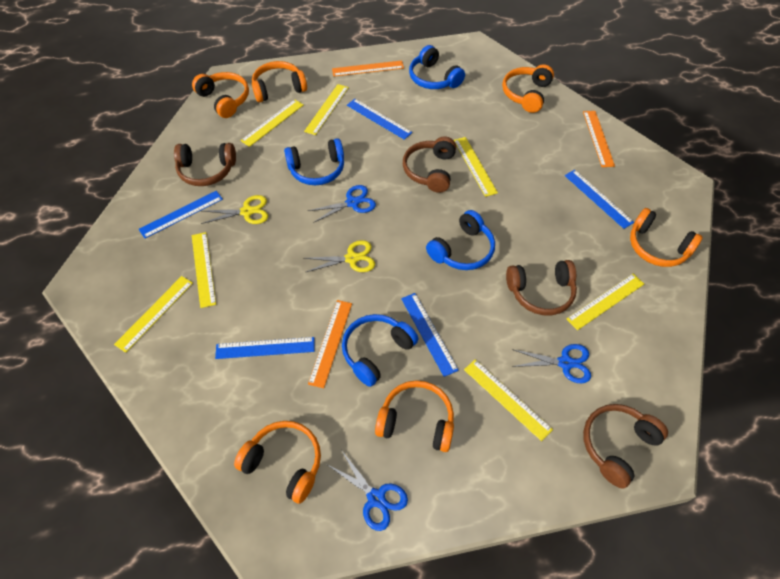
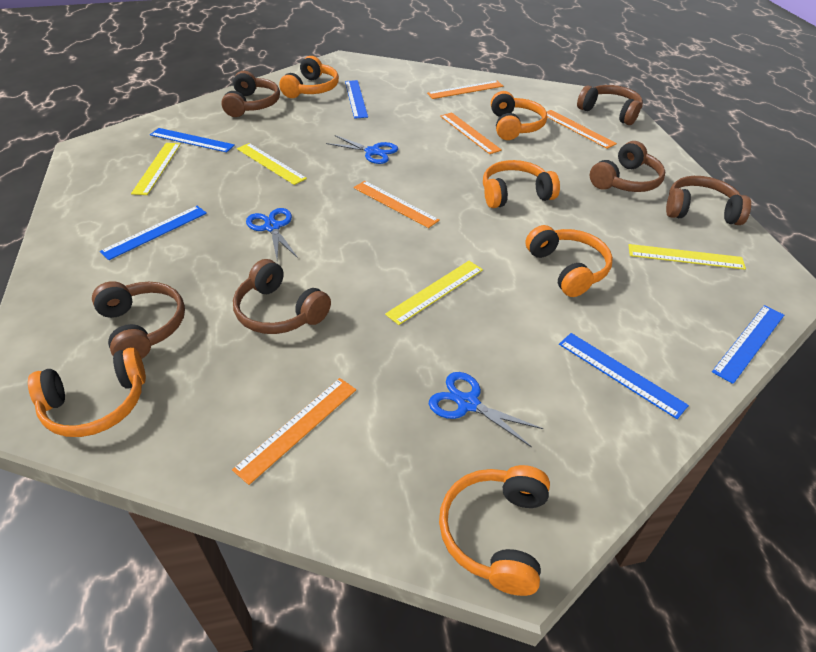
blue headphones: [284,138,344,185] [342,314,418,387] [409,45,465,89] [426,210,495,270] = 4 -> none = 0
brown headphones: [174,143,236,186] [403,137,456,193] [506,260,577,315] [583,404,668,489] = 4 -> [92,281,185,359] [221,71,280,117] [233,259,331,334] [577,85,643,125] [590,141,665,192] [666,176,751,225] = 6
orange ruler: [308,300,352,388] [332,60,404,77] [583,111,615,167] = 3 -> [232,378,356,485] [353,181,440,228] [427,81,503,99] [440,112,502,154] [547,110,617,149] = 5
yellow ruler: [114,276,193,353] [192,232,216,308] [240,99,304,147] [304,84,349,135] [454,137,498,197] [464,359,553,441] [567,274,644,330] = 7 -> [131,143,181,195] [237,143,307,185] [385,261,483,325] [629,244,746,270] = 4
yellow scissors: [201,195,268,224] [304,240,375,272] = 2 -> none = 0

